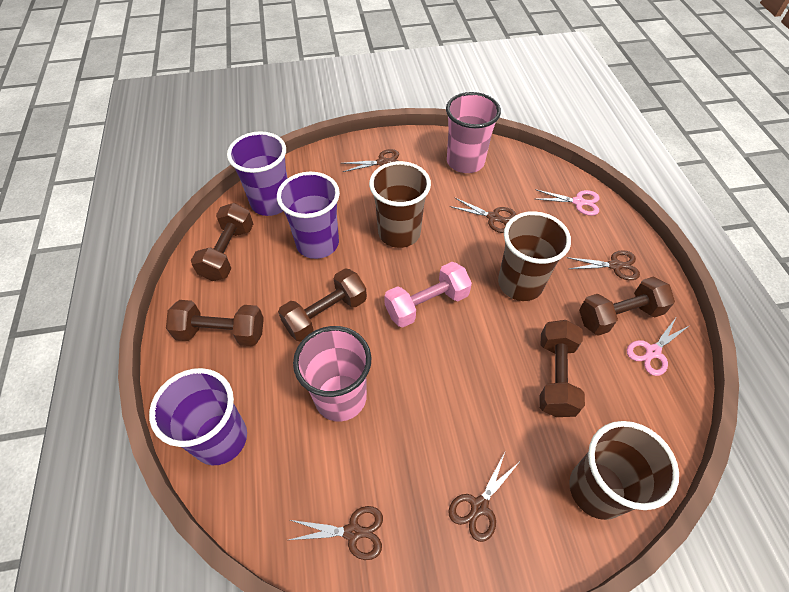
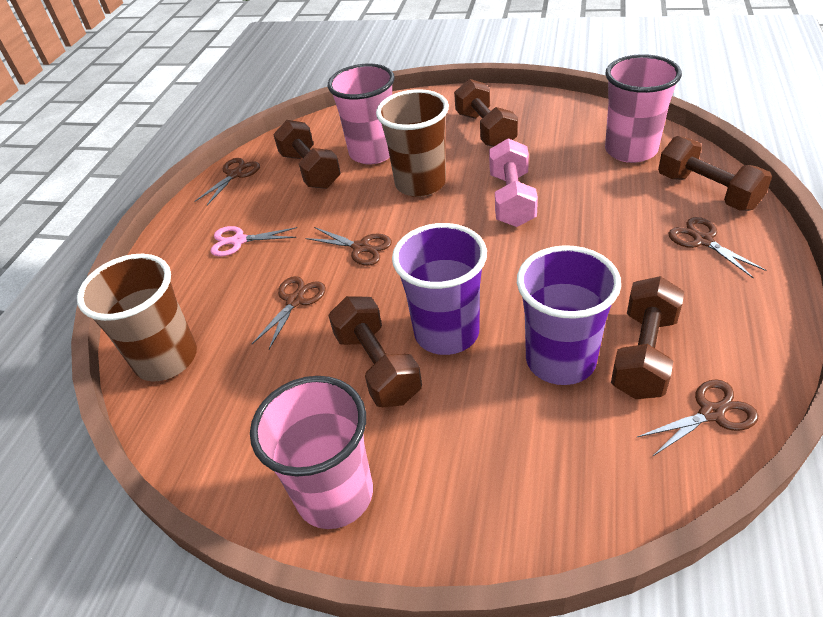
brown cup: [369,161,431,248] [498,211,571,301] [569,421,679,520] = 3 -> [77,254,197,381] [376,89,449,197] = 2
pink cup: [293,326,371,421] [446,92,501,173] = 2 -> [250,376,373,529] [328,63,395,164] [605,54,682,163] = 3
pink scissors: [535,189,599,216] [627,316,690,376] = 2 -> [210,226,297,257] = 1
purple cup: [149,368,247,465] [227,131,288,216] [277,172,340,259] = 3 -> [392,223,487,355] [517,245,621,385] = 2

